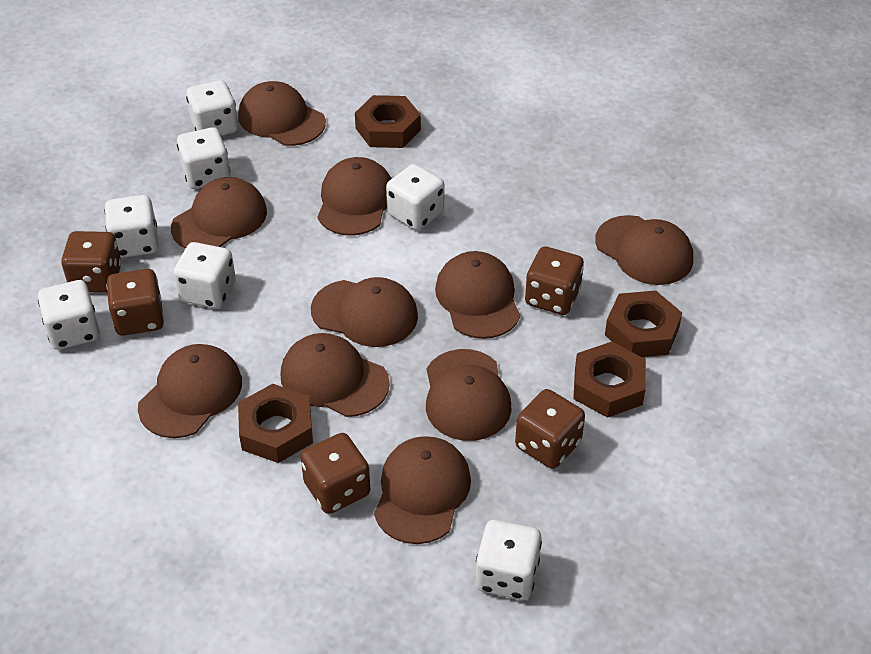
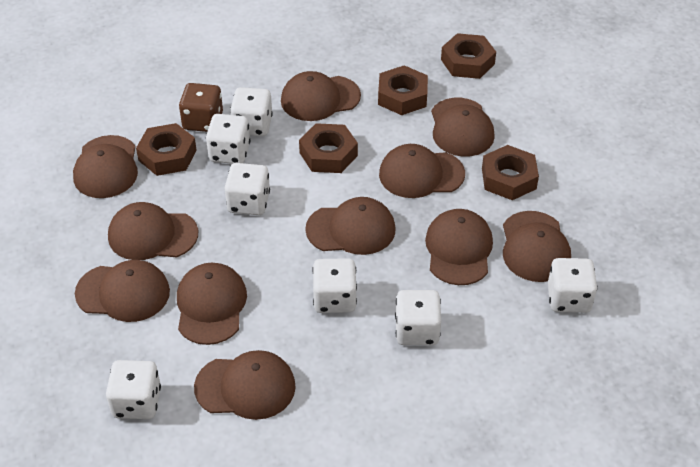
brown cap: [138,344,242,438] [171,177,267,249] [238,81,326,146] [280,333,390,417] [311,277,418,347] [317,157,392,236] [374,436,471,544] [426,349,511,441] [435,251,520,339] [595,215,693,285] = 10 -> [73,135,138,198] [75,260,170,322] [108,202,198,260] [177,263,247,345] [194,350,296,420] [281,71,361,121] [305,197,396,255] [379,144,465,198] [425,209,493,285] [431,98,495,156] [503,211,571,282] = 11
brown dice: [61,231,121,293] [106,269,164,336] [300,433,370,514] [515,389,585,469] [525,246,584,315] = 5 -> [179,83,223,132] = 1
brown nut: [238,384,313,463] [355,95,421,148] [573,341,646,418] [605,291,682,357] = 4 -> [136,123,197,176] [299,123,358,173] [378,65,428,115] [441,33,496,79] [482,145,539,200] = 5

